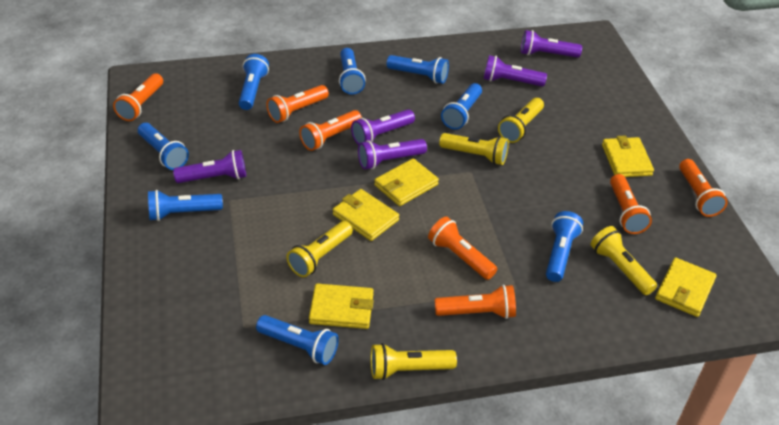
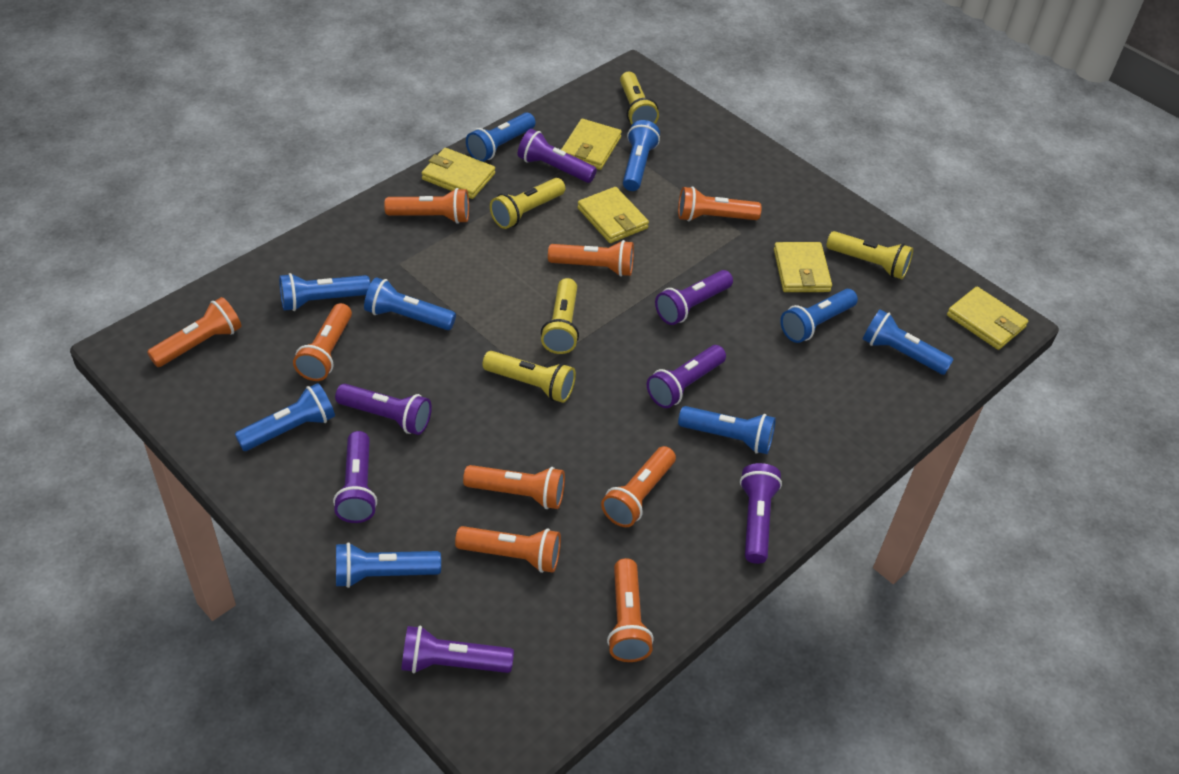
blue flashlight: [138,123,189,170] [148,190,223,221] [239,54,269,110] [256,315,339,365] [339,48,366,94] [386,55,449,84] [441,83,482,130] [546,211,583,282] = 8 -> [235,383,335,451] [279,273,371,311] [336,542,441,588] [364,277,456,330] [466,112,536,162] [623,120,660,191] [678,406,776,454] [780,289,858,343] [863,309,954,375] = 9
orange flashlight: [113,73,163,121] [266,85,329,123] [299,110,362,151] [428,217,497,280] [435,285,516,319] [610,174,652,234] [679,159,728,217] = 7 -> [147,297,242,367] [293,303,352,381] [384,188,469,224] [455,526,561,573] [463,465,565,509] [548,240,634,277] [601,446,676,527] [607,558,654,662] [678,186,762,222] = 9
purple flashlight: [173,150,246,183] [351,109,415,145] [358,139,427,170] [484,55,547,87] [521,30,582,58] = 5 -> [333,431,377,523] [335,384,432,435] [401,626,514,674] [518,129,597,183] [647,345,726,408] [655,270,733,325] [740,463,782,564] = 7

